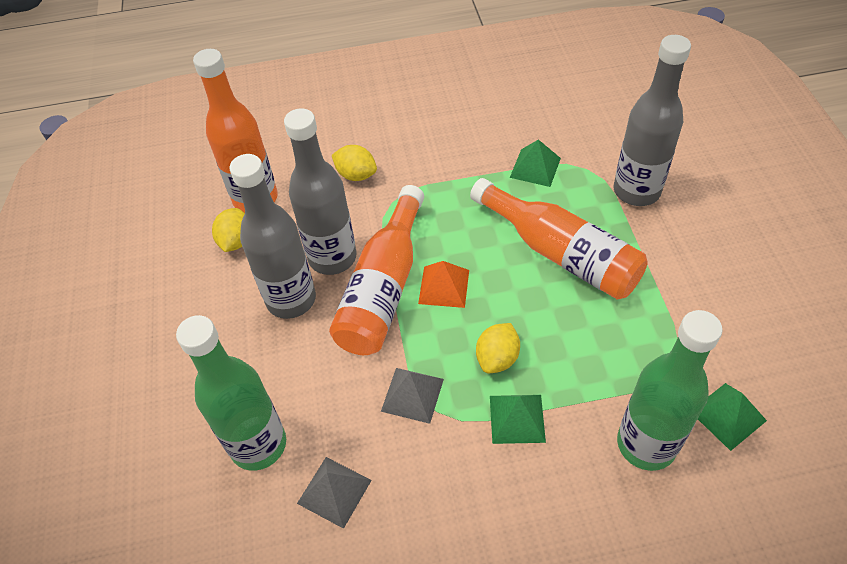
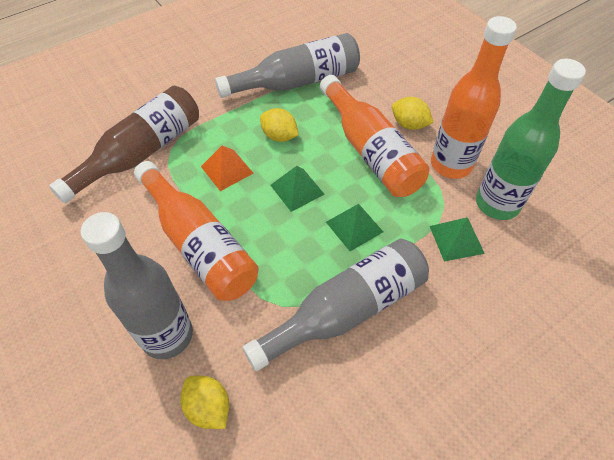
brown bottle: none = 0 -> [49,86,199,203] = 1
green bottle: [176,315,286,471] [617,310,723,471] = 2 -> [476,59,586,220] = 1
grey pyramid: [297,457,372,529] [381,368,444,424] = 2 -> none = 0

